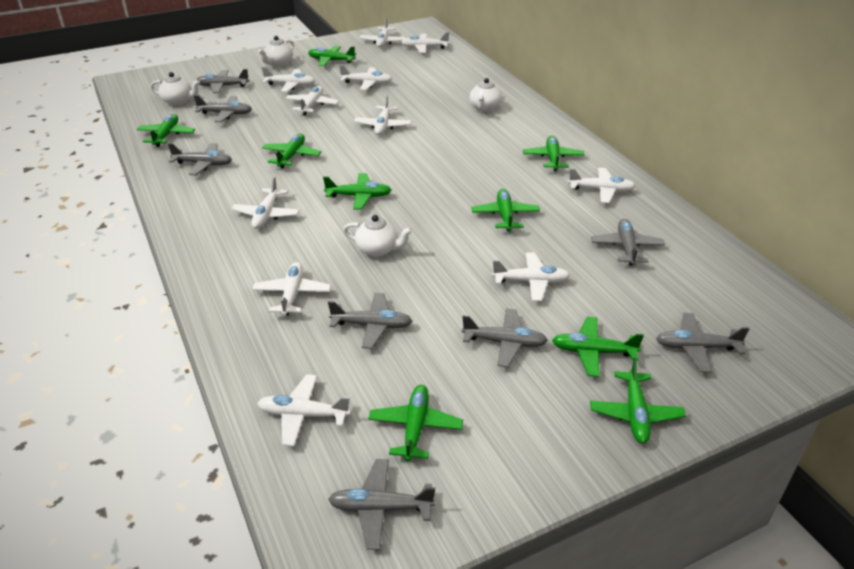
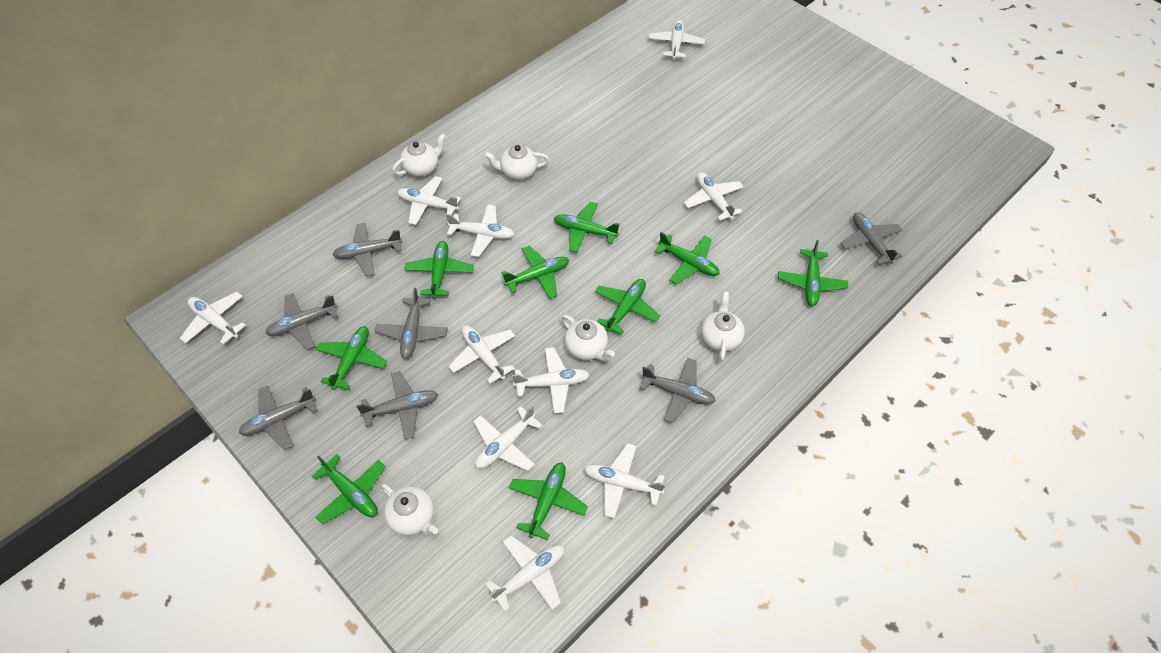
grey plane: [168,143,232,175] [194,95,252,122] [196,69,249,93] [328,293,412,349] [328,459,435,550] [462,308,548,367] [591,219,665,266] [656,313,749,373] = 8 -> [239,385,317,450] [265,293,339,350] [333,223,402,276] [356,371,438,439] [375,288,448,359] [640,358,715,423] [840,212,903,265] = 7
white plane: [232,176,300,229] [252,262,331,316] [257,374,351,446] [262,67,315,92] [285,86,339,115] [339,65,392,90] [354,95,411,135] [359,17,406,48] [401,32,449,53] [492,252,570,301] [568,168,635,203] = 11 -> [180,292,246,345] [397,176,461,225] [446,205,514,257] [448,325,515,384] [473,406,543,471] [486,536,564,612] [512,347,590,414] [584,443,665,519] [649,20,705,59] [684,172,744,221] = 10
white teapot: [150,72,200,105] [258,36,294,67] [343,215,412,257] [470,78,502,112] = 4 -> [381,483,438,536] [392,133,446,176] [484,145,549,180] [562,315,615,362] [701,291,745,361] = 5

